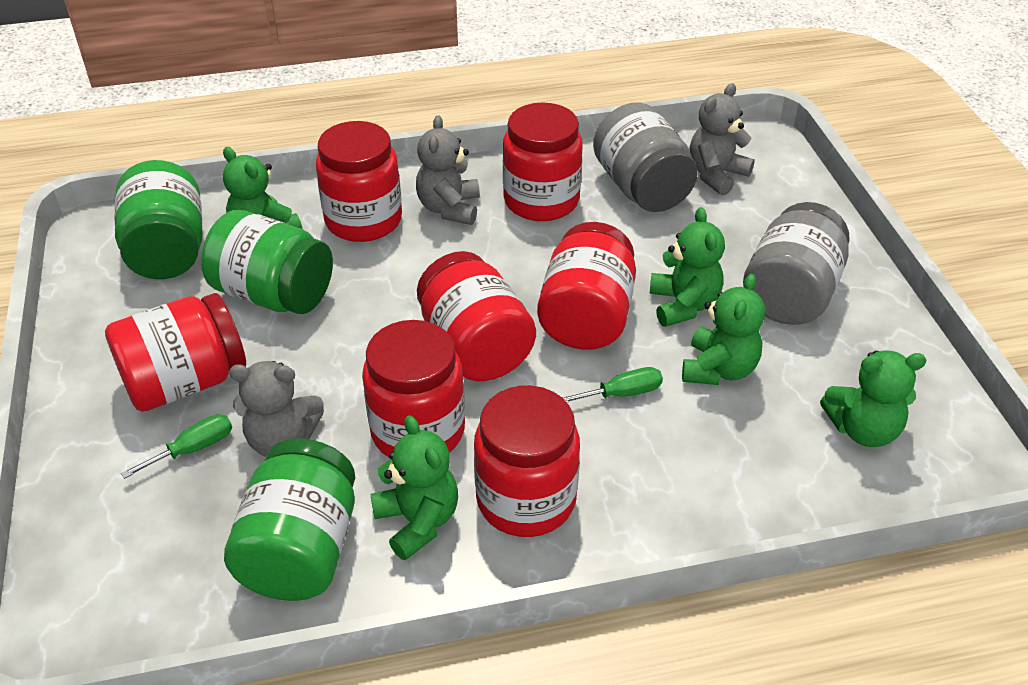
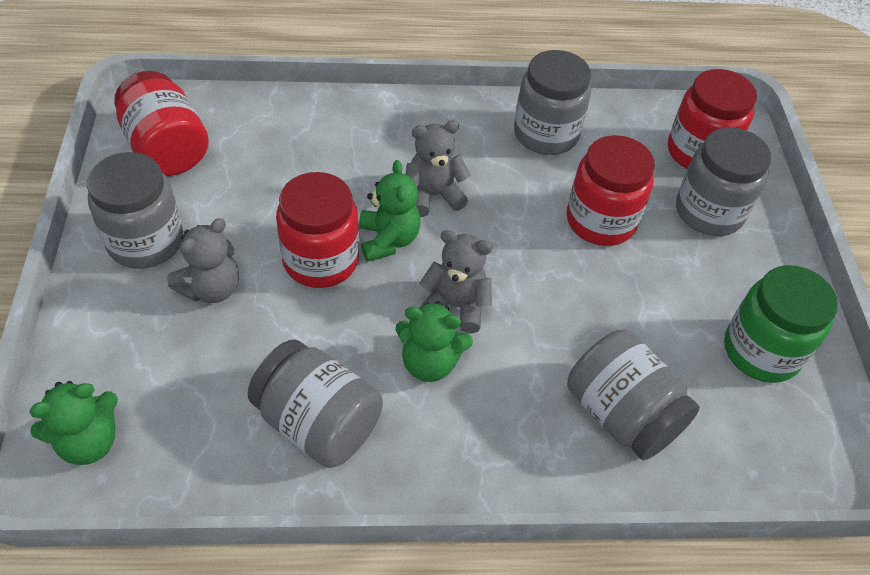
green jar: [115,160,203,279] [201,210,333,314] [224,438,355,601] = 3 -> [724,265,838,383] = 1
green screwdriver: [121,414,232,479] [562,367,663,402] = 2 -> none = 0
green teddy bear: [223,147,303,229] [370,415,458,560] [650,207,725,327] [682,274,765,385] [820,350,927,447] = 5 -> [29,381,118,465] [359,160,420,262] [395,301,473,382] = 3
grey jar: [593,102,698,212] [743,202,850,325] = 2 -> [87,152,183,269] [247,339,383,468] [514,50,591,155] [567,329,700,460] [676,127,771,236] = 5
red jar: [105,293,246,412] [316,121,402,242] [362,320,465,457] [417,251,536,381] [474,386,580,537] [503,103,583,221] [537,222,636,350] = 7 -> [114,71,209,176] [276,172,359,288] [567,135,655,246] [668,69,757,169] = 4

